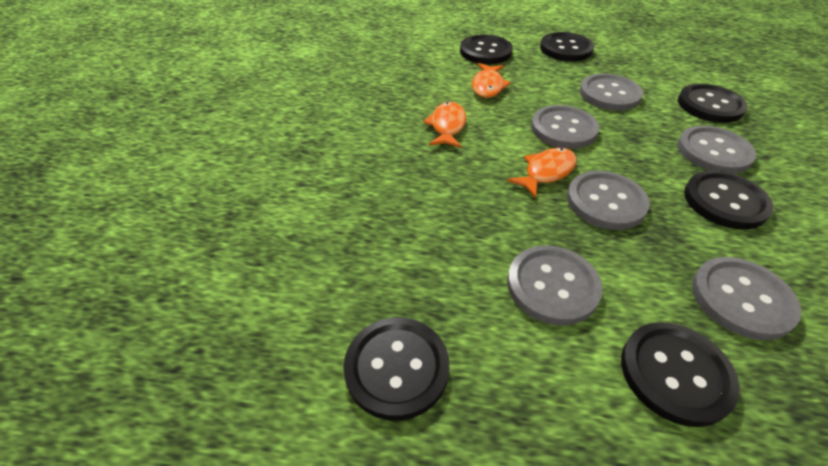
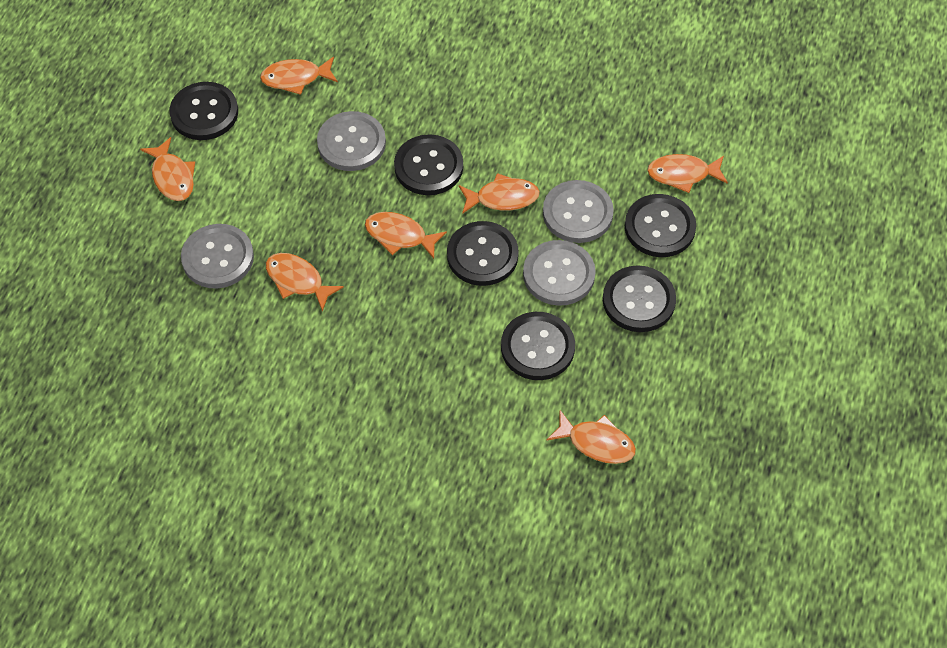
grey button: [507,245,603,325] [531,105,599,149] [567,171,650,230] [580,74,643,111] [677,126,756,174] [692,257,802,340] = 6 -> [181,224,254,289] [317,111,386,171] [523,240,596,306] [543,180,614,243] = 4
orange fish: [423,102,466,148] [472,63,511,98] [507,148,577,198] = 3 -> [140,137,195,201] [260,57,338,95] [266,253,344,312] [365,212,447,259] [459,173,540,214] [546,410,636,464] [647,154,728,193] = 7

